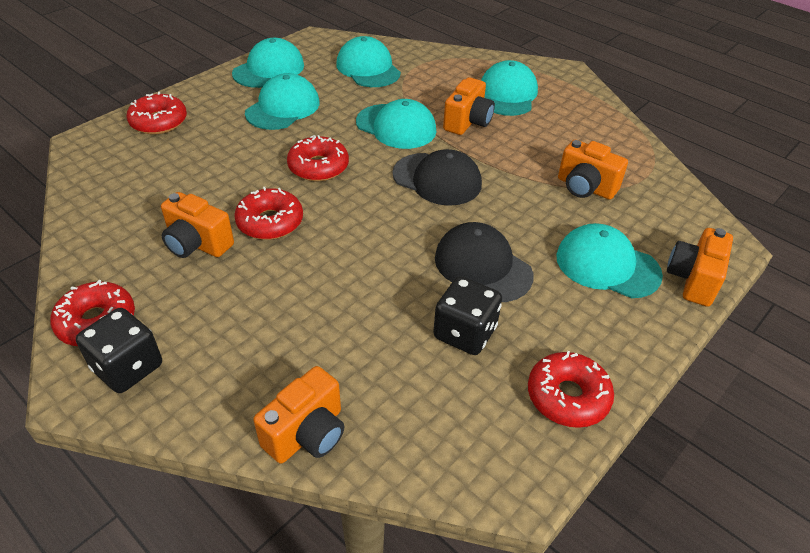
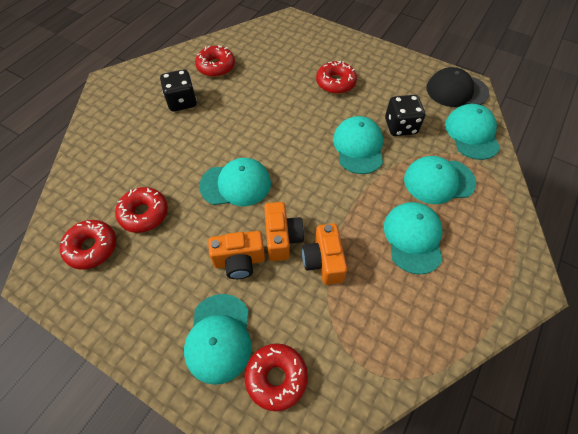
black cap: [392,149,482,206] [435,222,533,302] = 2 -> [427,67,489,107] = 1
orange camera: [161,192,234,258] [253,366,344,464] [443,77,495,135] [558,140,628,200] [667,228,733,307] = 5 -> [208,231,265,279] [264,202,304,261] [302,223,347,285] = 3

